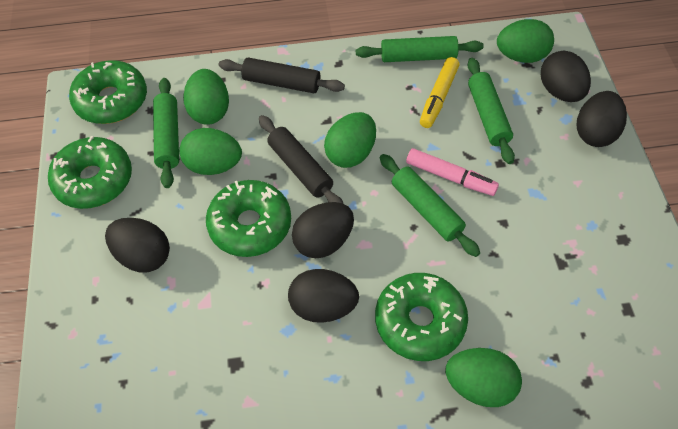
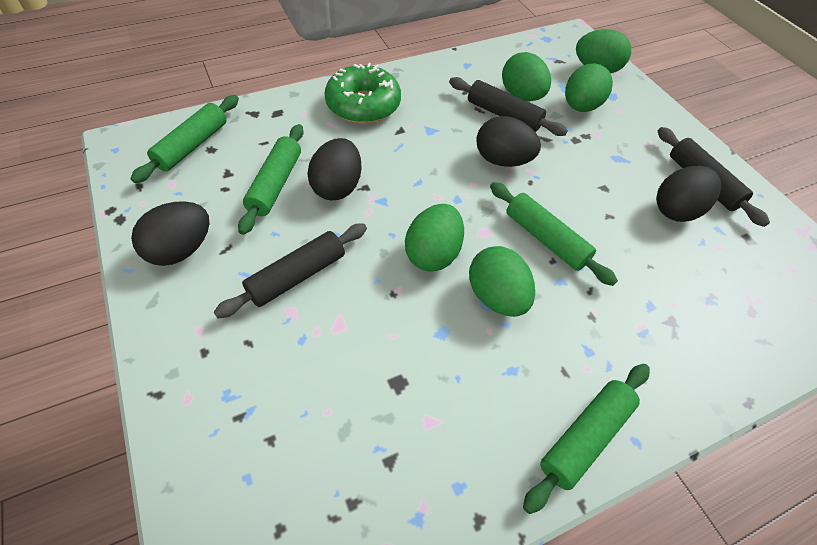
black egg: [105,218,170,272] [288,269,359,323] [292,202,354,258] [541,51,591,102] [577,91,627,147] = 5 -> [131,201,210,266] [307,138,362,201] [476,116,541,167] [656,166,721,222] = 4
black rolling pin: [219,57,345,93] [259,115,344,204] = 2 -> [214,223,367,318] [449,77,568,136] [658,127,770,227] = 3
green donut: [48,136,132,209] [69,60,147,124] [206,180,291,257] [375,273,468,361] = 4 -> [325,63,401,124] = 1
pink marker: [406,148,499,196] = 1 -> none = 0
yellow marker: [420,57,460,128] = 1 -> none = 0

